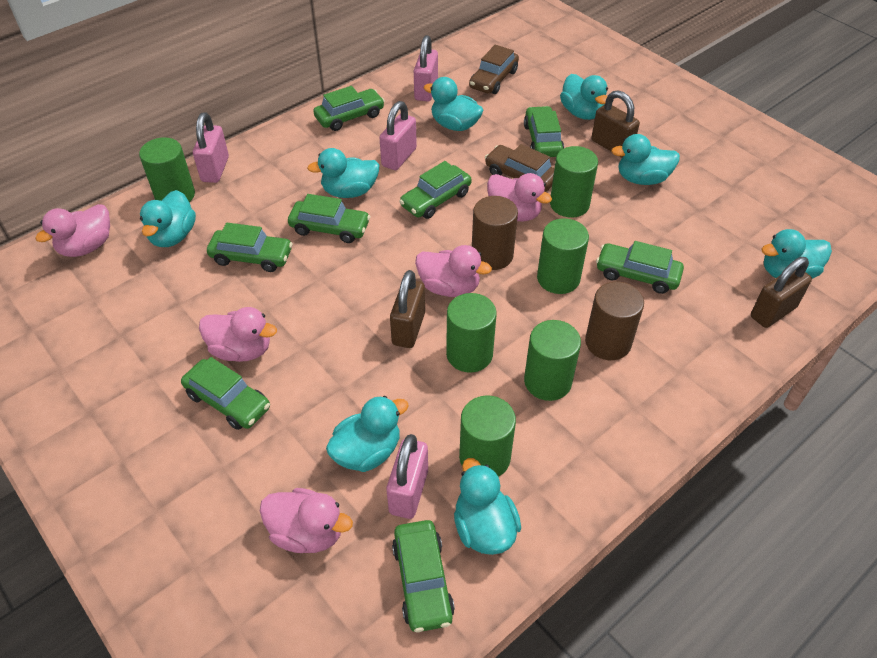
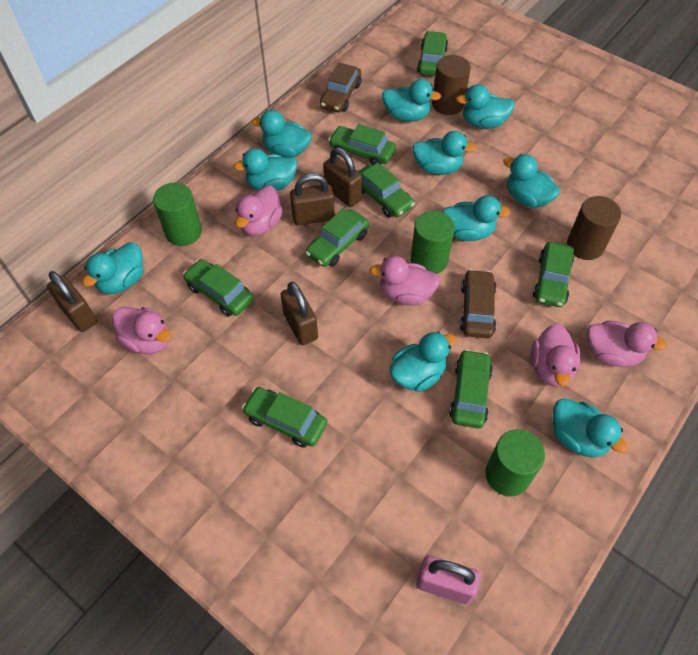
brown padlock: [390,270,425,348] [591,90,640,157] [751,257,812,328] = 3 -> [47,271,97,332] [280,282,318,345] [290,173,335,226] [323,147,362,207] = 4
green cylinder: [139,137,195,202] [446,293,497,373] [459,395,516,477] [524,320,581,401] [537,218,589,294] [550,146,598,218] = 6 -> [153,183,202,246] [411,211,455,274] [485,429,545,497] = 3
pink padlock: [193,112,229,183] [379,101,417,170] [386,434,428,519] [414,35,438,102] = 4 -> [416,556,481,604] = 1
turquoise duck: [140,190,196,247] [307,148,379,198] [326,396,409,472] [424,77,483,131] [454,458,521,555] [560,74,608,120] [611,134,680,185] [762,229,832,279] = 8 -> [82,242,144,294] [233,148,297,191] [252,110,312,157] [382,79,441,122] [389,331,457,392] [412,131,476,175] [442,195,511,241] [456,84,515,129] [503,154,560,208] [553,398,628,458] = 10

